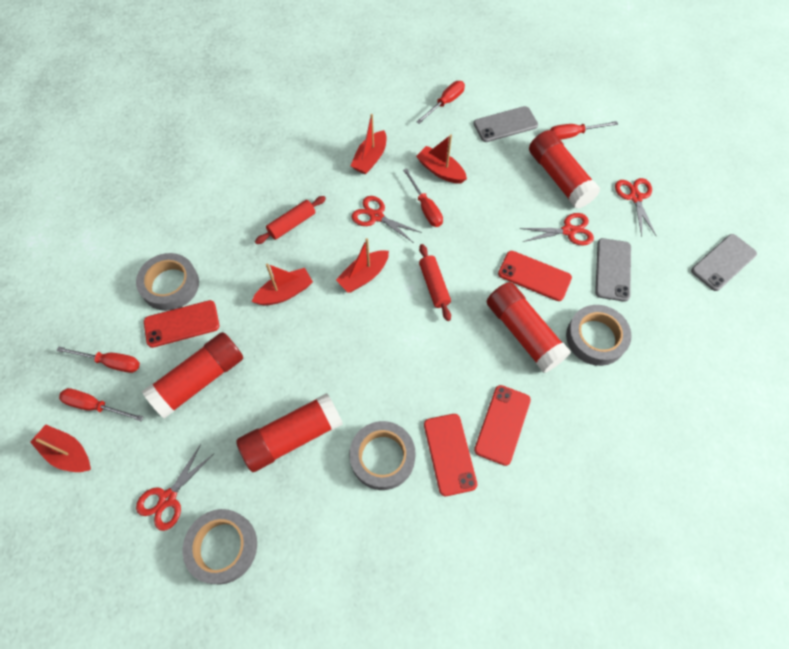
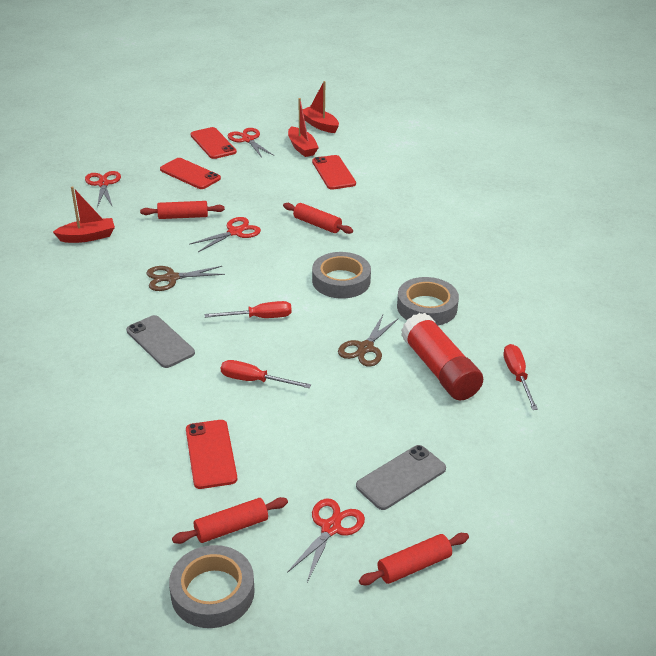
brown scissors: none = 0 -> [146,266,225,291] [338,315,399,367] = 2
grey phone: [474,106,538,142] [595,238,631,302] [691,234,757,291] = 3 -> [126,315,195,368] [356,445,446,510] = 2
grey tape: [136,253,199,311] [183,509,257,585] [349,421,416,490] [566,305,632,366] = 4 -> [169,545,255,628] [312,252,371,299] [397,277,459,325] = 3
red boat: [30,424,91,472] [252,264,313,305] [336,238,389,293] [351,114,387,175] [416,134,467,184] = 5 -> [53,186,115,243] [288,98,319,157] [303,81,339,133] = 3
red glue stick: [142,332,243,419] [236,393,343,472] [487,282,571,373] [529,130,600,209] = 4 -> [401,313,483,401] = 1
red rolling pin: [255,196,326,244] [419,244,451,321] = 2 -> [140,201,225,219] [172,497,288,544] [283,203,353,234] [359,533,469,585] = 4
red screwdriver: [57,347,140,373] [59,388,143,421] [403,168,443,227] [416,81,465,124] [550,121,618,140] = 5 -> [205,301,292,318] [221,360,311,388] [503,344,538,410] = 3

